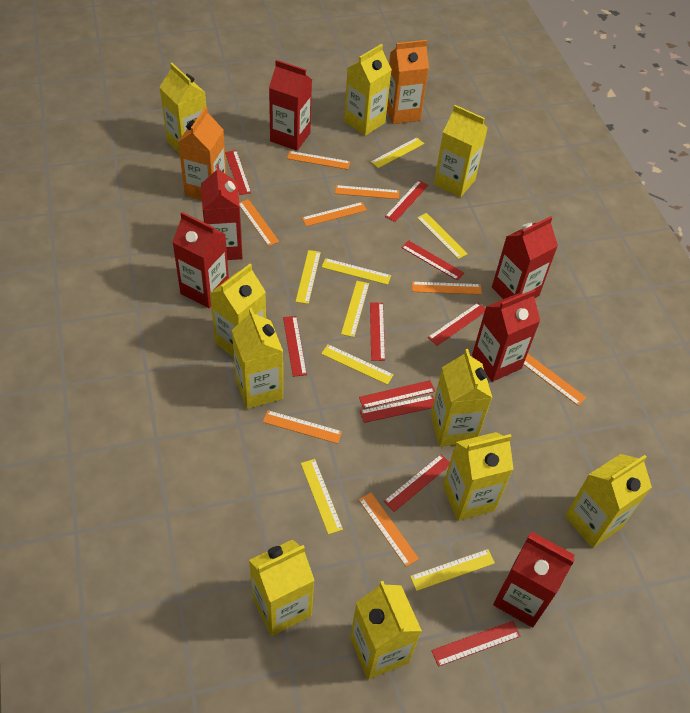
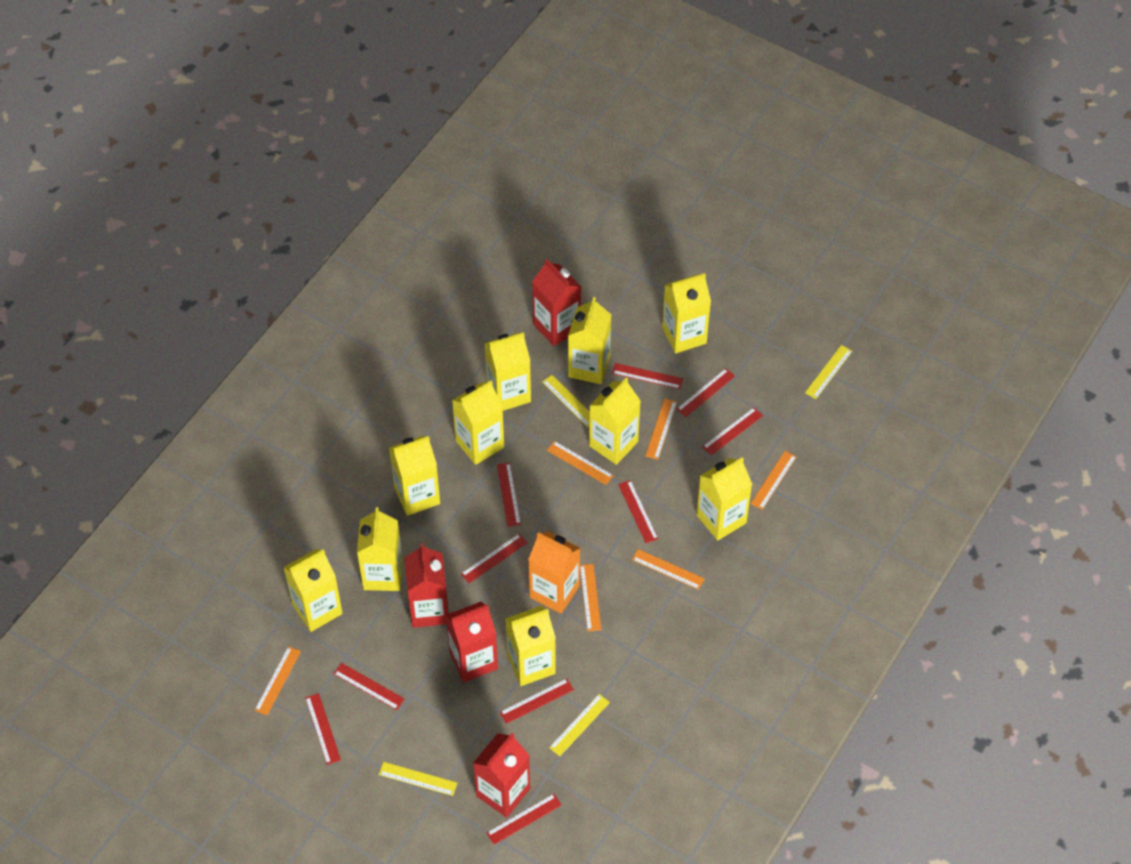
orange carton: [178,107,227,200] [387,40,429,124] = 2 -> [528,531,580,614] = 1
orange ruler: [239,199,279,246] [263,410,342,444] [287,151,350,170] [302,202,367,226] [335,185,399,199] [359,493,419,567] [412,282,482,295] [523,354,586,406] = 8 -> [254,646,301,715] [547,441,614,485] [580,564,601,631] [632,549,705,590] [645,398,677,460] [750,451,797,510] = 6
red carton: [172,212,229,308] [201,164,243,260] [269,60,312,151] [472,289,540,382] [492,216,558,299] [493,531,575,628] = 6 -> [404,543,449,628] [445,601,498,682] [473,733,530,818] [532,259,581,346] = 4
yellow ruler: [295,250,321,304] [301,459,343,534] [321,344,394,385] [322,258,391,285] [341,281,369,337] [371,137,424,168] [410,549,495,591] [417,213,468,259] = 8 -> [379,762,457,796] [542,375,590,427] [549,694,610,756] [805,345,852,399] = 4

